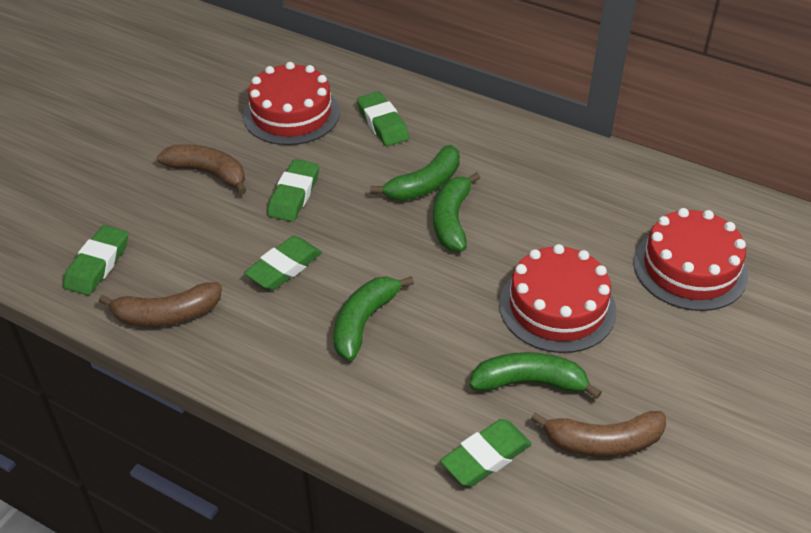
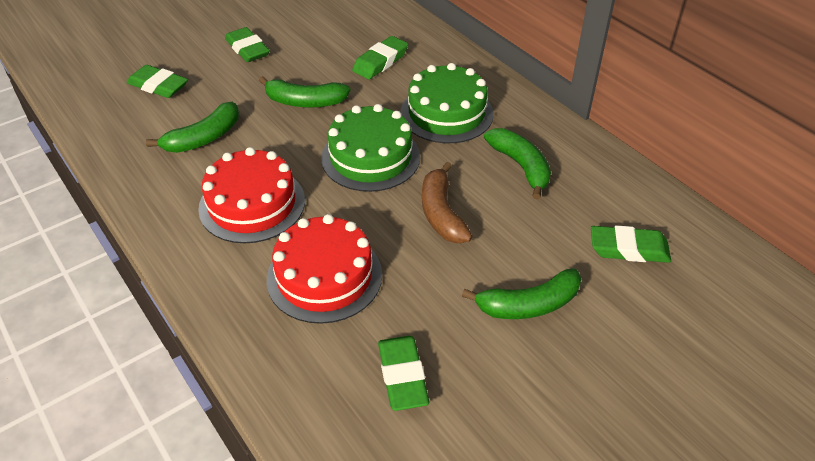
brown banana: [99,282,222,327] [157,144,246,195] [531,411,666,457] = 3 -> [422,162,473,243] = 1
green cake: none = 0 -> [321,104,420,192] [401,63,494,143] = 2
red cake: [243,62,340,145] [499,244,617,353] [633,208,748,311] = 3 -> [198,147,305,243] [267,214,382,324] = 2

